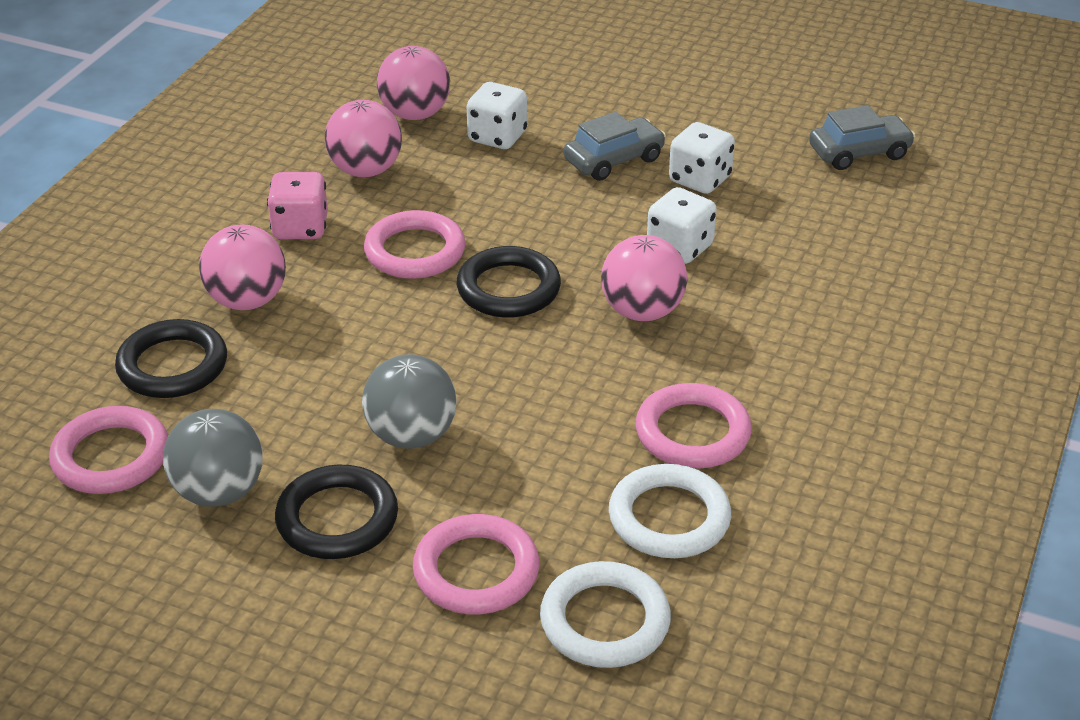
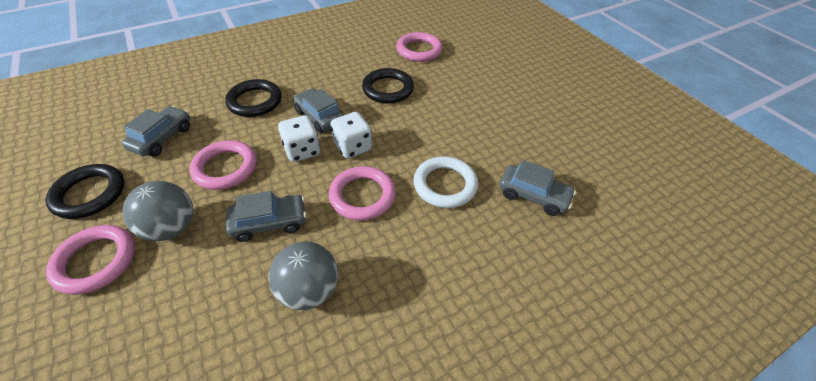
grey car: [564,112,666,181] [809,105,915,170] = 2 -> [122,106,190,156] [226,191,307,242] [293,88,344,133] [499,160,576,216] = 4
pink ball: [199,225,286,310] [325,100,402,177] [377,46,450,120] [601,235,687,321] = 4 -> none = 0
pink dice: [267,172,328,239] = 1 -> none = 0
white dice: [467,82,527,149] [647,187,717,264] [669,122,735,194] = 3 -> [278,115,320,162] [331,112,372,159] = 2
white ring: [540,561,671,668] [609,464,731,558] = 2 -> [413,156,478,208] = 1

